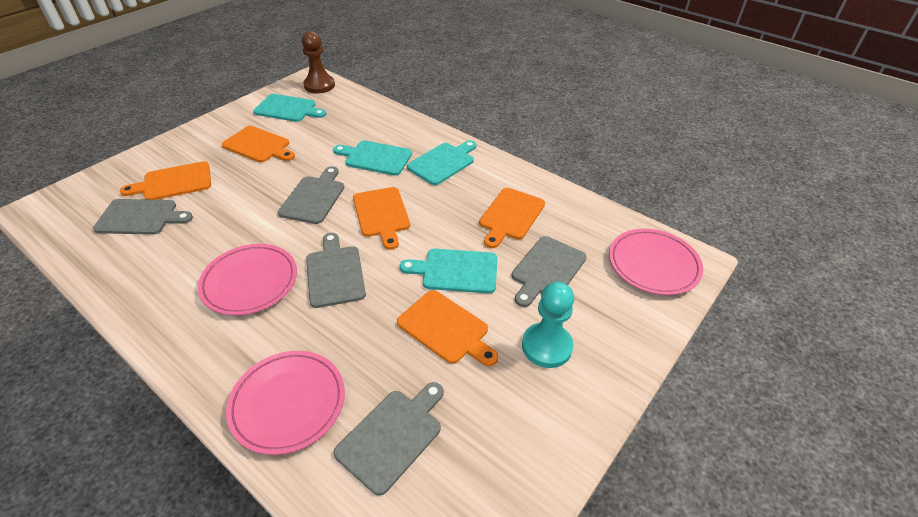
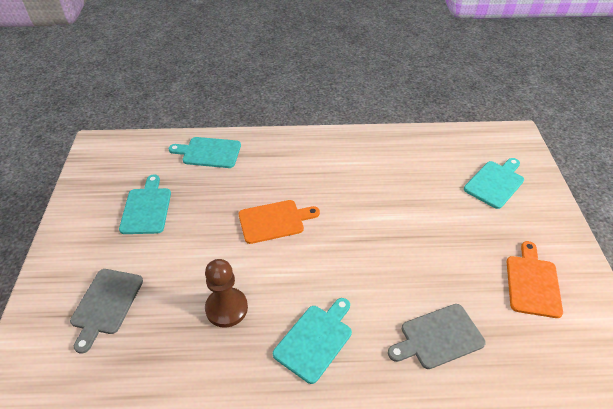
grey cutting board: [93,199,193,235] [278,166,344,224] [306,233,366,308] [333,382,444,496] [512,236,587,307] = 5 -> [70,269,143,354] [388,304,486,369] = 2
orange cutting board: [120,161,211,200] [222,126,295,163] [353,187,410,250] [397,290,498,366] [479,188,545,248] = 5 -> [239,200,320,244] [507,241,563,318] = 2
pink plate: [198,244,297,315] [226,351,345,455] [609,229,703,295] = 3 -> none = 0
turquoise pawn: [522,282,574,368] = 1 -> none = 0

